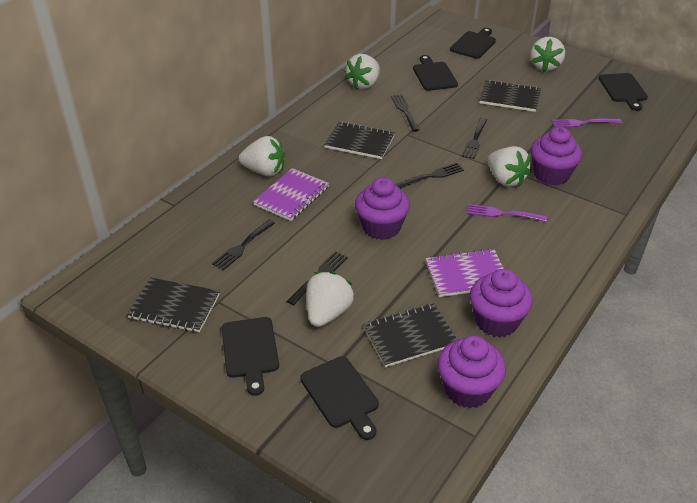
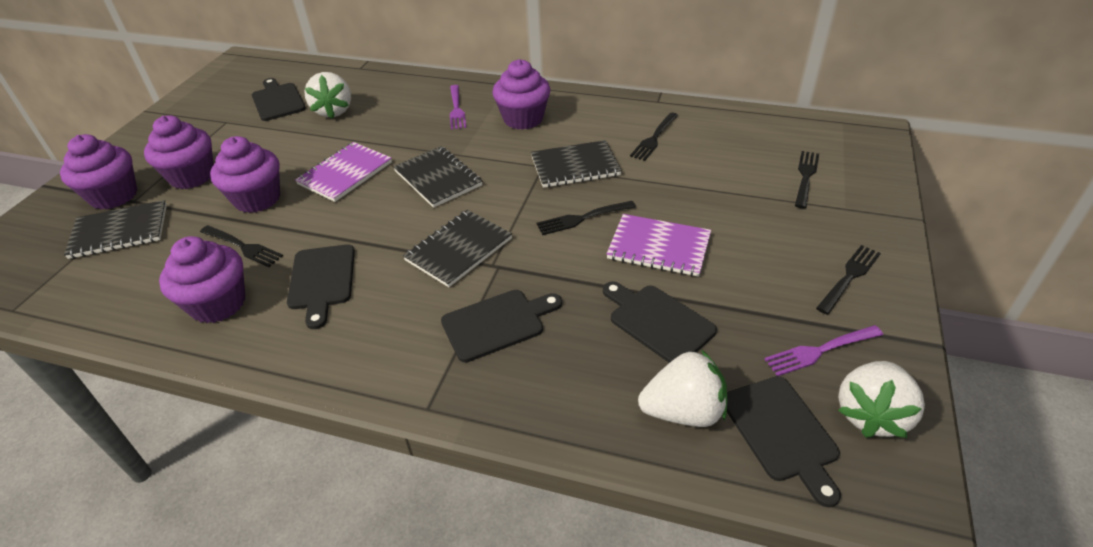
purple cupcake: [355,178,410,240] [437,336,506,408] [470,269,533,337] [531,127,582,186] = 4 -> [60,134,137,209] [144,115,214,189] [159,236,245,323] [210,136,280,213] [492,59,550,130] = 5
white strawberry: [239,136,285,176] [306,271,354,327] [345,54,380,89] [488,146,531,187] [531,37,565,72] = 5 -> [304,72,351,119] [638,349,727,427] [838,361,925,438] = 3

